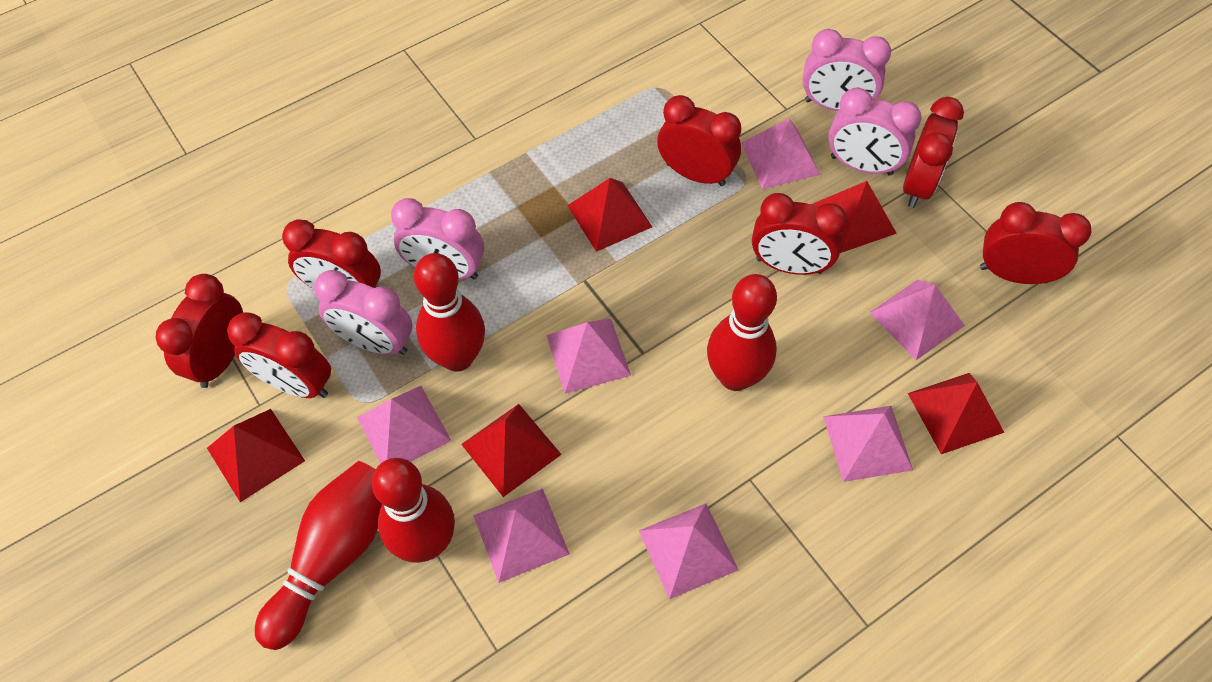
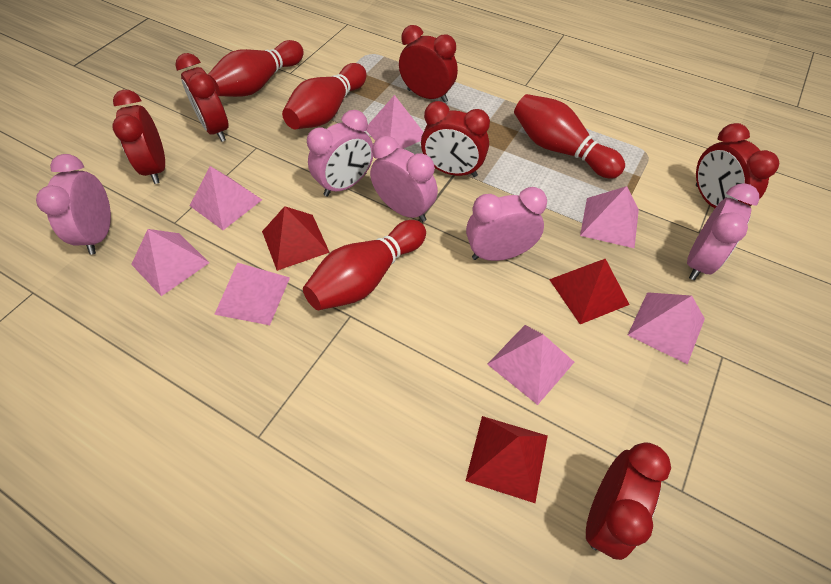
pink clock: [314,270,413,355] [391,198,484,280] [802,29,891,111] [828,88,922,176] = 4 -> [36,154,111,255] [307,110,373,196] [370,136,438,222] [466,187,547,261] [687,183,759,280] = 5
red clock: [156,274,243,388] [227,312,331,398] [282,219,381,289] [657,95,741,186] [752,193,847,275] [903,97,964,208] [980,202,1091,284] = 7 -> [112,90,165,184] [175,53,229,142] [399,25,458,103] [421,101,490,177] [586,442,671,560] [696,123,779,208] = 6
red pyramid: [207,409,305,502] [461,404,562,497] [567,178,652,252] [811,181,897,253] [908,373,1005,454] = 5 -> [262,206,330,271] [466,416,548,503] [549,259,630,324] = 3

